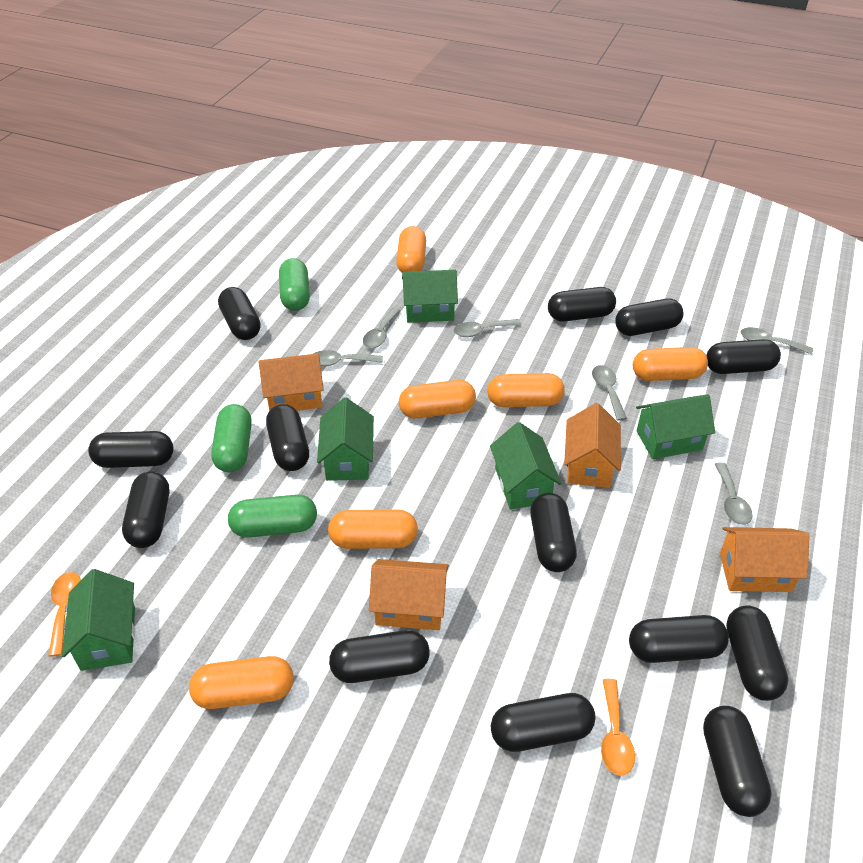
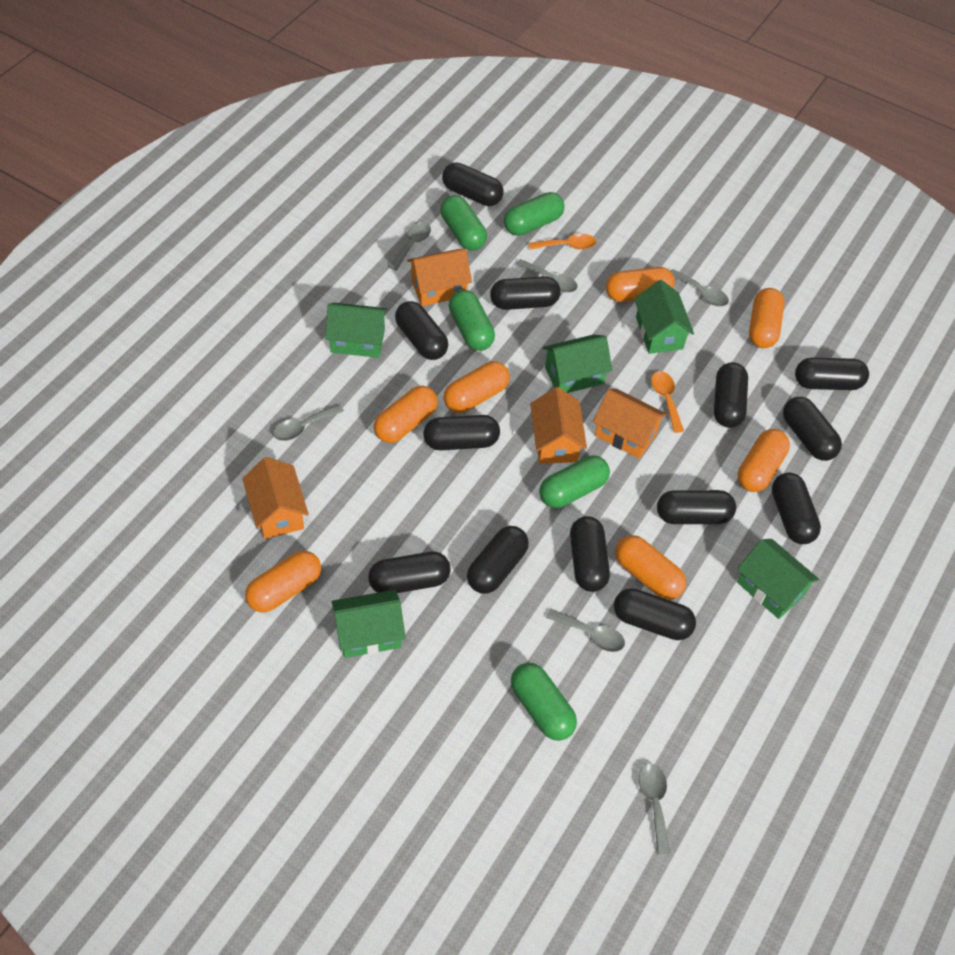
green capsule: [211,404,252,472] [228,494,317,538] [279,258,310,311] = 3 -> [440,195,487,251] [449,290,495,351] [504,192,565,236] [511,663,577,741] [539,455,610,508] = 5
orange capsule: [189,656,294,709] [328,510,418,549] [396,226,426,272] [399,380,476,419] [487,373,565,407] [633,347,708,381] = 6 -> [245,550,321,613] [374,386,438,443] [444,361,510,413] [606,267,675,302] [615,535,686,600] [738,429,790,492] [749,288,785,348] = 7

